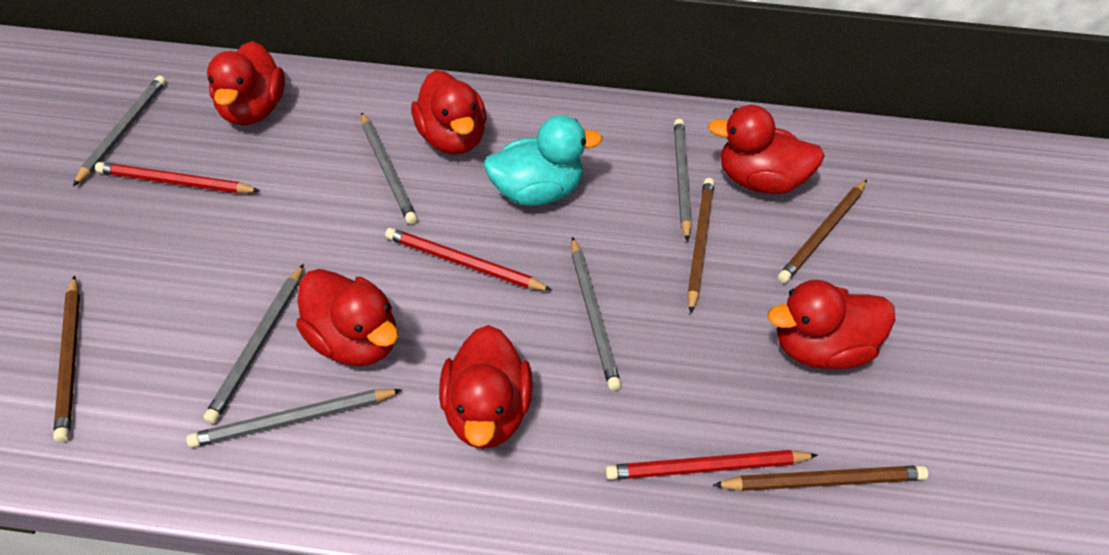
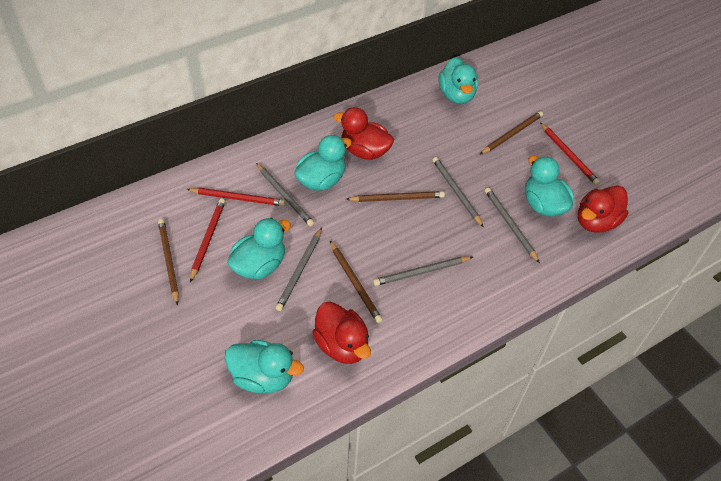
grey pencil: [73,76,166,186] [186,389,402,448] [203,264,304,424] [361,112,417,225] [571,237,621,391] [674,119,692,242] = 6 -> [256,163,314,226] [276,228,322,311] [373,256,473,286] [432,157,484,227] [485,188,540,263] = 5
red duck: [207,41,285,125] [296,269,398,366] [411,70,487,155] [439,325,533,449] [708,105,825,194] [768,280,895,369] = 6 -> [312,302,371,364] [334,107,394,160] [578,185,629,233] = 3
turquoise duck: [484,115,602,206] = 1 -> [225,340,304,393] [227,218,291,279] [294,135,352,191] [439,57,478,104] [525,155,574,217] = 5

